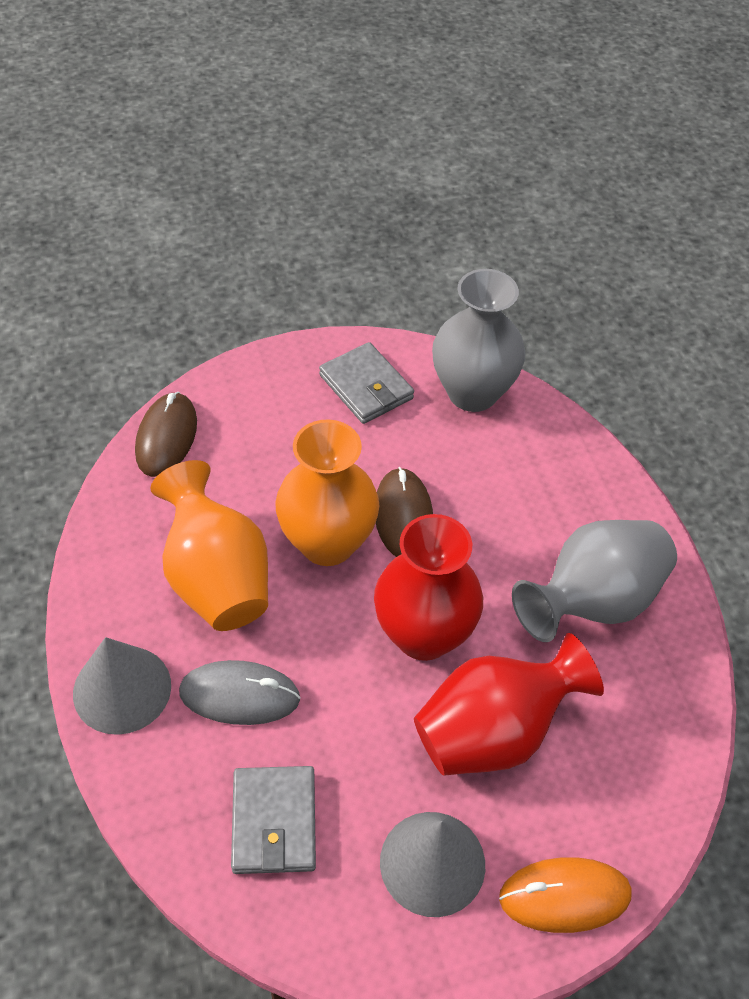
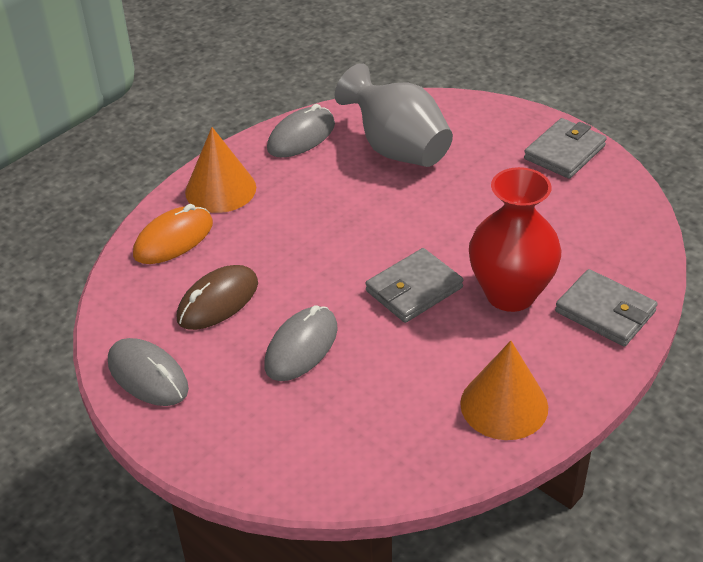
brown mouse: [135,392,197,477] [376,467,433,557] = 2 -> [177,265,258,330] = 1
grey cone: [73,637,171,735] [380,812,485,917] = 2 -> none = 0
grey mouse: [179,660,300,725] = 1 -> [108,338,189,406] [264,305,338,381] [267,104,335,158] = 3
grey vase: [432,269,525,412] [512,520,677,642] = 2 -> [335,63,453,167] = 1
grey wallet: [231,766,316,874] [319,342,414,424] = 2 -> [366,248,463,323] [524,118,607,179] [555,269,658,346] = 3
orange cone: none = 0 -> [185,127,256,213] [460,341,548,440] = 2
orange vase: [151,460,268,631] [275,419,379,566] = 2 -> none = 0
red vase: [374,514,483,661] [414,633,604,776] = 2 -> [469,167,561,312] = 1

